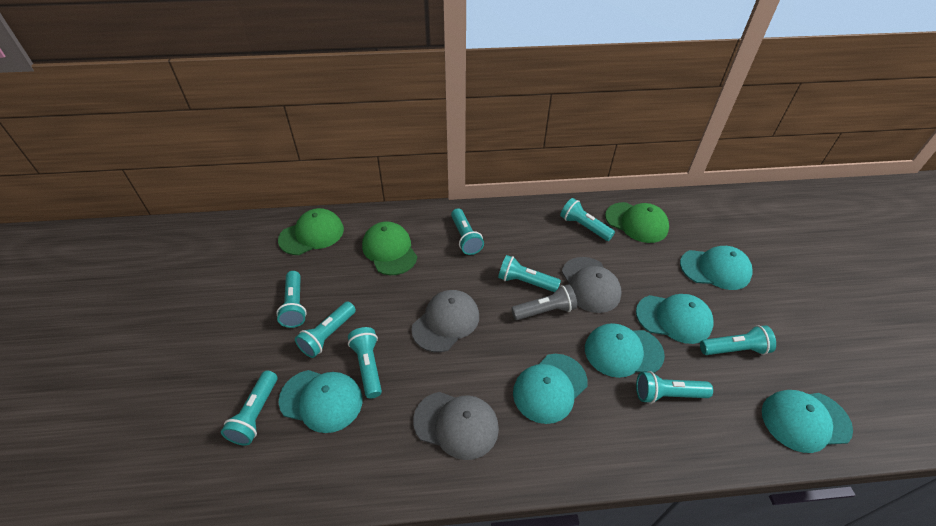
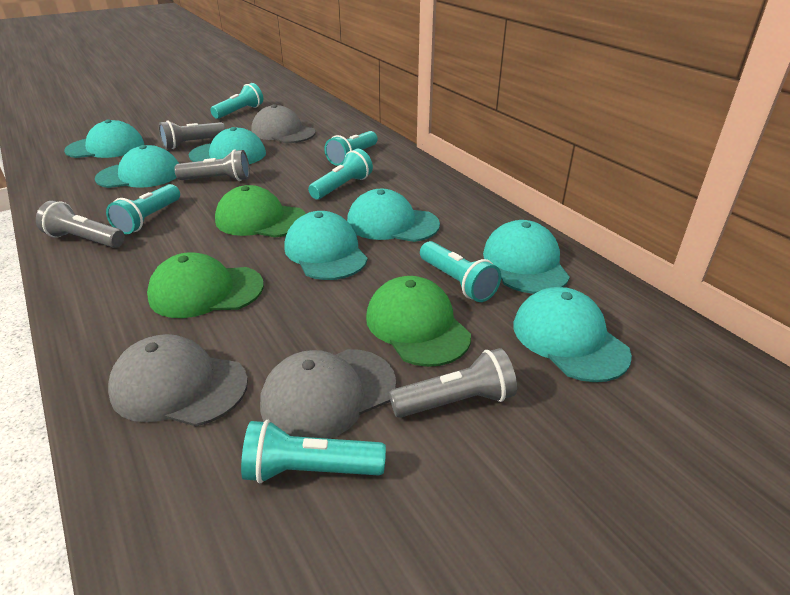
grey flashlight: [511,284,577,320] = 1 -> [36,201,125,248] [159,120,225,149] [174,150,250,181] [389,348,517,418] = 4
turquoise cap: [278,370,363,433] [513,354,588,424] [585,323,665,378] [636,294,714,344] [680,246,753,290] [762,390,853,453] = 6 -> [64,120,144,158] [95,145,179,188] [189,127,266,164] [284,211,368,280] [347,189,440,242] [483,220,570,294] [514,287,632,382] = 7
turquoise flashlight: [221,370,277,445] [276,271,307,328] [295,301,356,358] [348,327,382,398] [451,208,484,255] [498,255,561,292] [560,198,615,241] [636,371,713,404] [700,325,776,355] = 9 -> [106,184,180,235] [210,83,263,119] [241,420,386,483] [308,149,373,199] [324,131,378,166] [420,241,501,302] = 6

